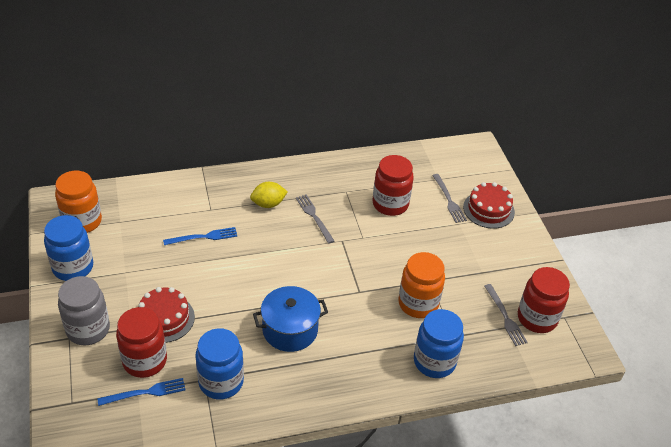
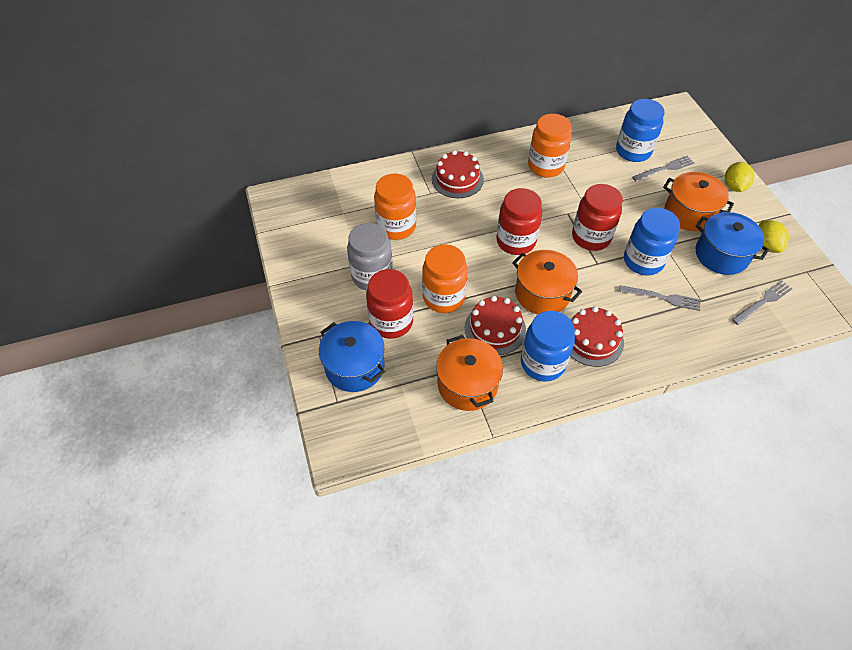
blue fork: [97,378,185,406] [163,227,237,245] = 2 -> none = 0
blue pot: [253,286,328,352] = 1 -> [319,321,385,392] [696,212,769,275] = 2
orange jar: [55,171,102,233] [398,252,445,318] = 2 -> [374,174,416,240] [422,244,468,313] [528,114,572,178] = 3
orange pot: none = 0 -> [436,335,503,411] [512,250,582,314] [663,172,734,231] = 3
red cake: [138,287,195,343] [463,182,515,229] = 2 -> [432,150,484,198] [465,296,526,355] [570,306,624,367] = 3
yellow lemon: [250,182,288,208] = 1 -> [725,162,755,192] [759,220,789,253] = 2

